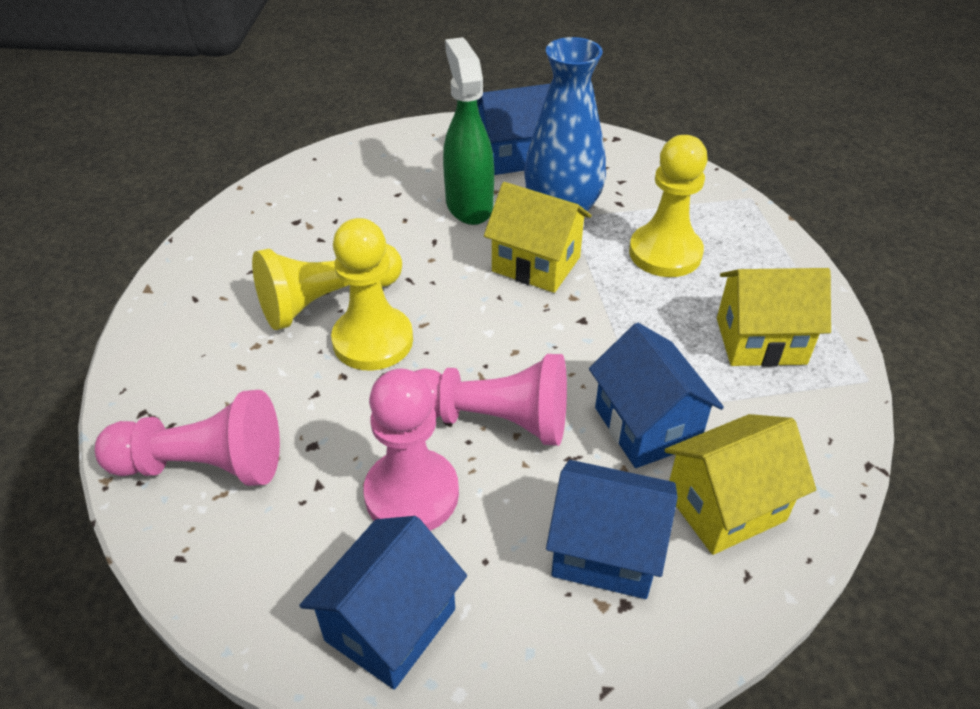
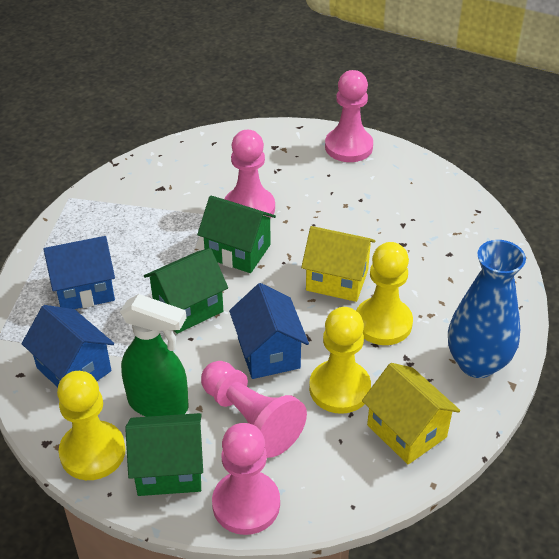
blue house: [299,516,467,690] [477,84,550,175] [546,460,678,599] [589,323,724,468] = 4 -> [21,305,114,387] [43,236,115,309] [229,283,309,379] = 3
green house: none = 0 -> [125,413,203,496] [144,248,228,334] [197,195,276,273] = 3
pink pawn: [95,390,280,486] [363,369,459,531] [414,354,567,446] = 3 -> [201,361,307,458] [212,423,280,535] [225,130,275,218] [325,70,373,162] = 4
yellow house: [484,182,591,293] [665,414,816,555] [717,268,831,367] = 3 -> [301,226,375,302] [362,363,460,464] = 2

